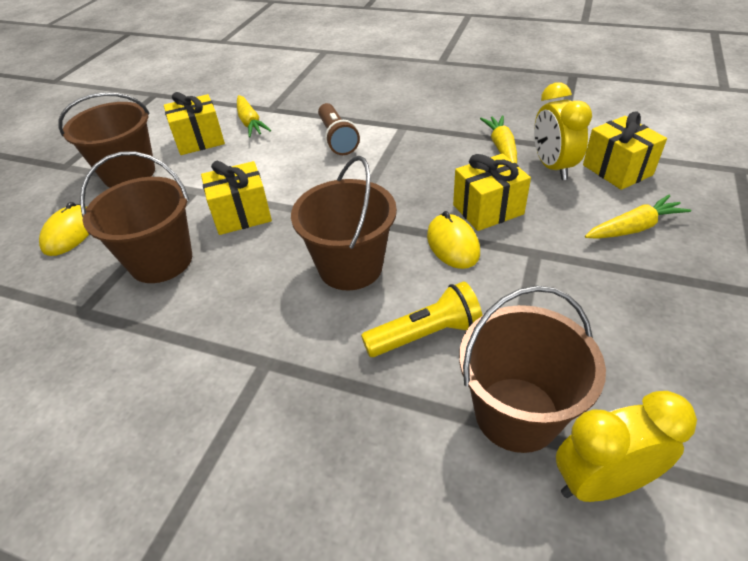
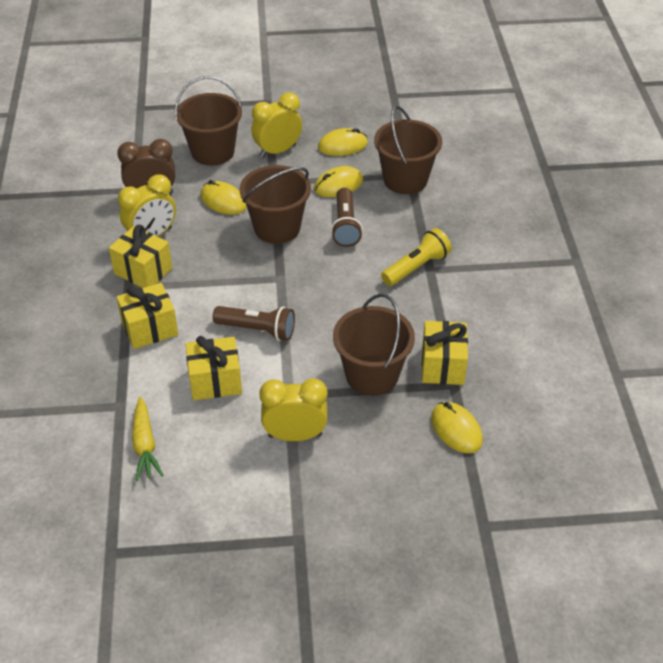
brown clock: none = 0 -> [117,139,175,194] = 1
brown flashlight: [318,103,360,155] = 1 -> [213,306,295,341] [331,188,363,247] = 2
yellow carrot: [237,95,271,137] [480,115,517,164] [585,195,691,239] = 3 -> [132,397,164,481] = 1
yellow clock: [534,83,592,180] [556,391,697,502] = 2 -> [118,174,176,237] [251,92,302,158] [259,379,328,441] = 3
yellow mouse: [39,202,89,256] [427,211,480,269] = 2 -> [200,180,246,215] [314,166,363,197] [318,128,368,156] [431,402,483,453] = 4

